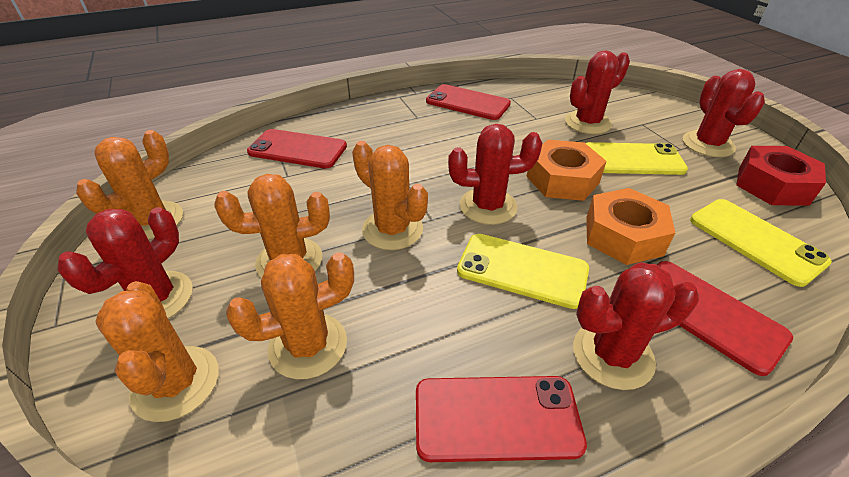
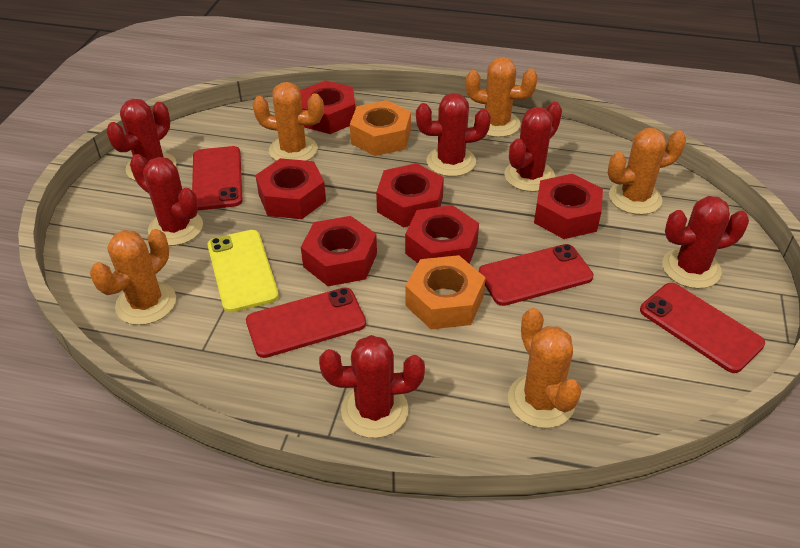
red cactus: [58,207,193,319] [448,124,542,225] [565,51,630,134] [573,262,699,390] [682,69,765,157] = 5 -> [106,99,176,181] [130,154,203,246] [319,335,425,438] [416,93,491,177] [504,102,562,192] [662,196,749,289] = 6
red nut: [736,146,826,206] = 1 -> [255,158,326,219] [300,80,356,134] [301,216,377,286] [376,163,444,227] [405,205,479,264] [534,174,603,239] = 6
yellow phone: [457,234,589,309] [586,142,688,175] [690,199,832,287] = 3 -> [207,230,279,313] = 1

